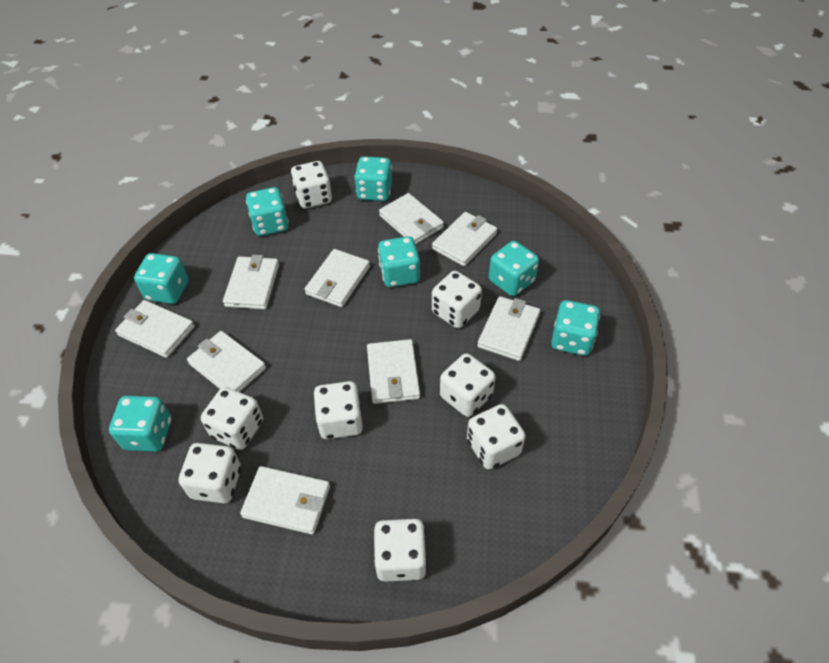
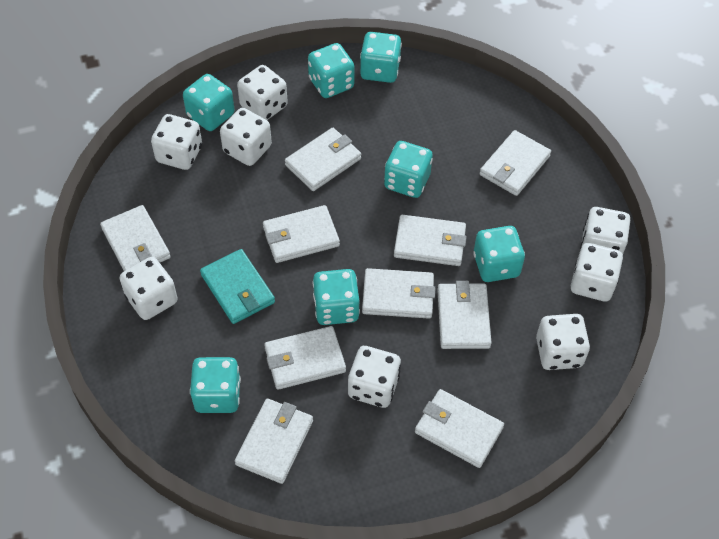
turquoise wallet: none = 0 -> [200,249,275,324] = 1
white wallet: [115,300,195,358] [187,331,266,392] [223,255,279,310] [240,466,330,535] [305,249,370,307] [367,339,420,404] [379,193,444,244] [432,212,497,266] [477,296,540,361] = 9 -> [100,205,171,271] [235,398,313,484] [263,205,340,263] [264,326,346,390] [285,128,361,191] [362,268,435,319] [394,215,467,266] [415,389,504,468] [437,281,492,349] [480,130,551,196] = 10

